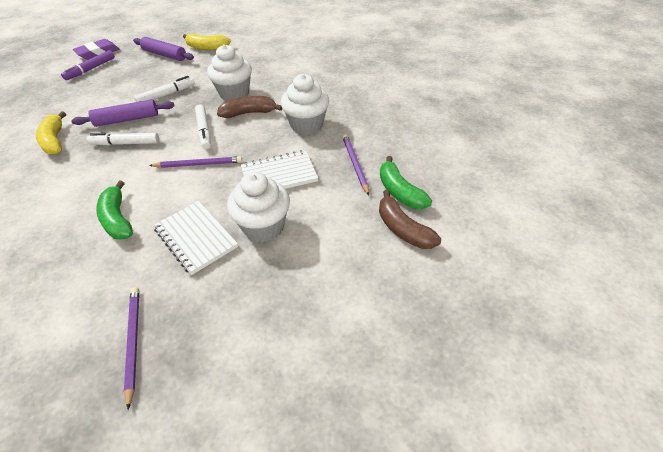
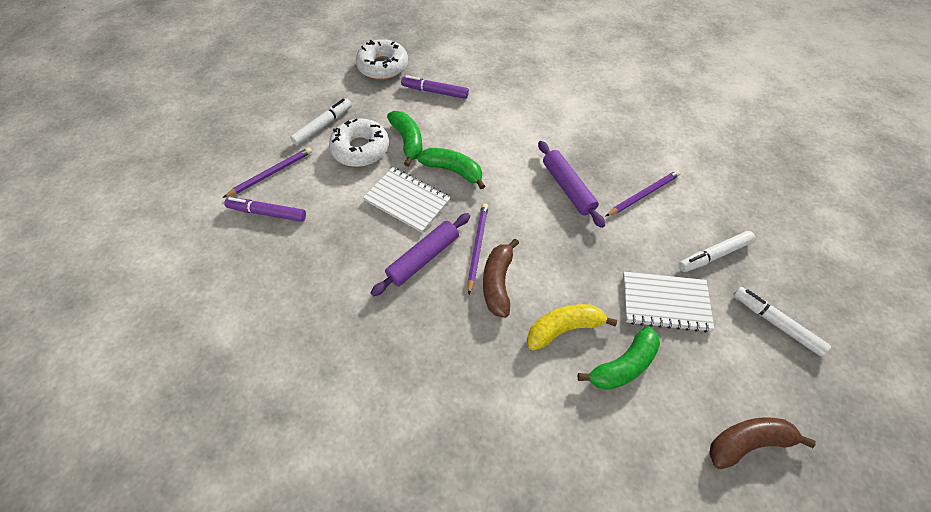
green banana: [96,181,133,240] [380,156,432,209] = 2 -> [387,111,422,167] [417,148,485,189] [578,326,660,390] = 3
purple eraser: [73,39,120,60] = 1 -> none = 0
purple marker: [61,50,115,80] = 1 -> [224,197,306,222] [401,75,469,99] = 2
white cupcake: [207,44,252,101] [227,172,290,242] [281,74,329,135] = 3 -> none = 0
white donut: none = 0 -> [329,118,389,167] [356,39,408,80] = 2
yellow banana: [36,111,66,154] [183,34,231,50] = 2 -> [527,304,617,350] = 1

